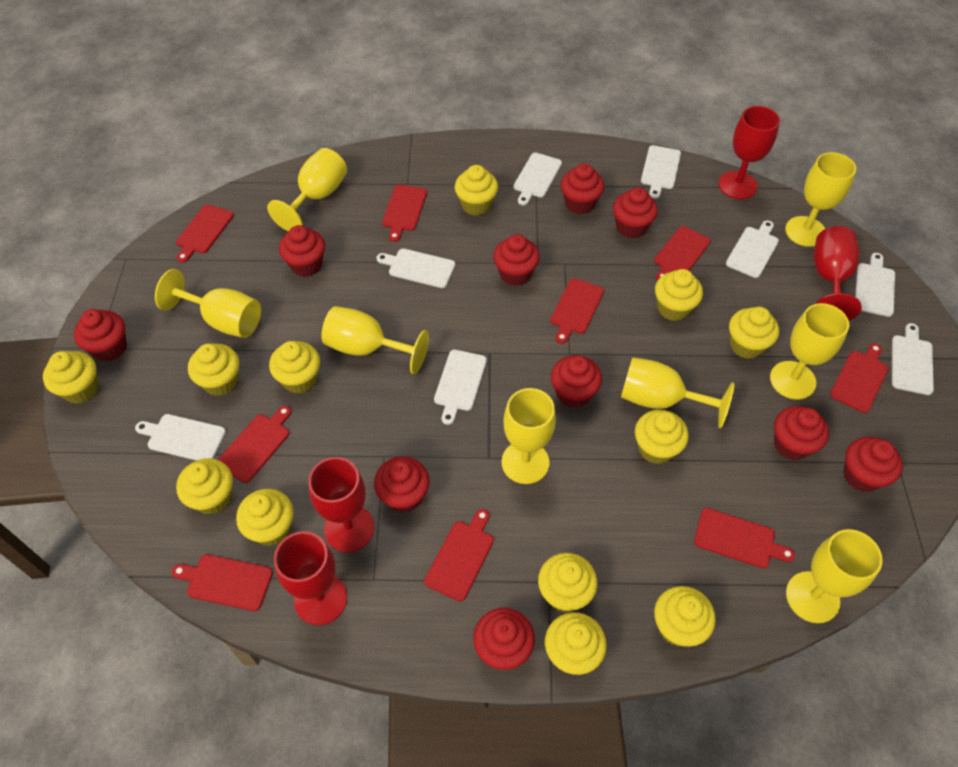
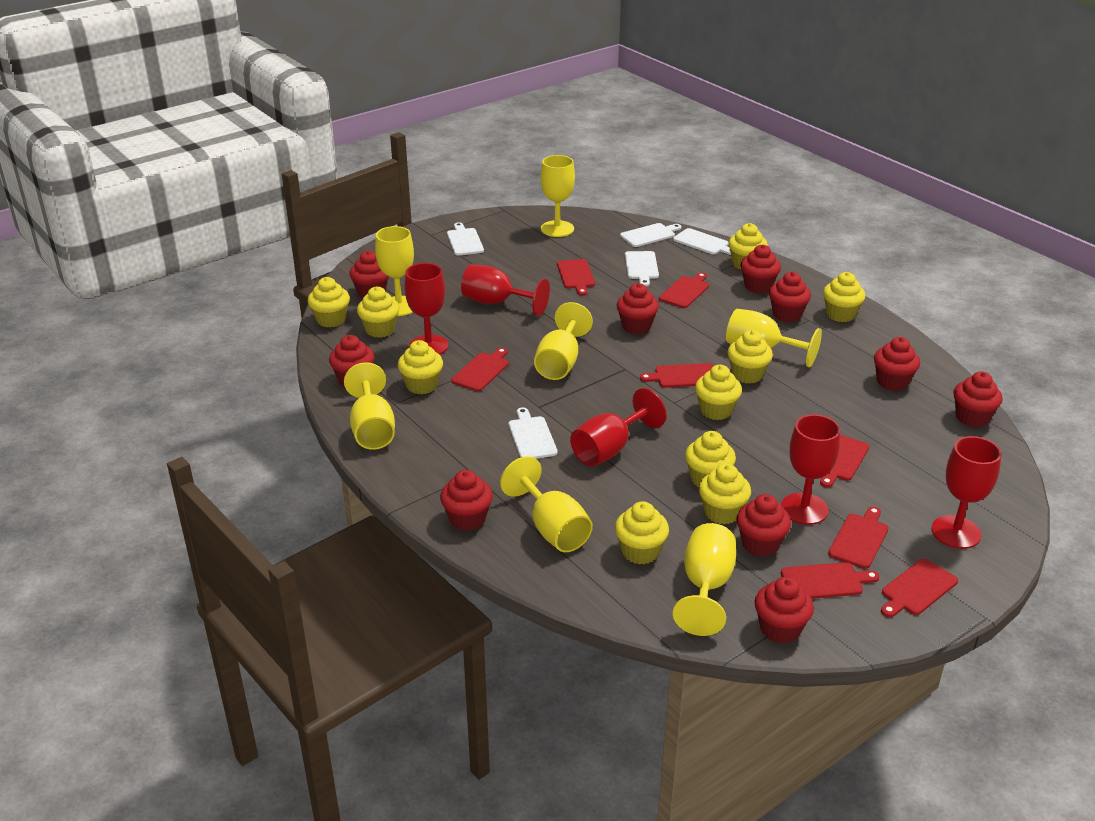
red cutting board: [172,554,273,611] [176,204,234,263] [218,406,291,483] [382,185,427,242] [424,509,494,602] [550,278,604,344] [654,226,711,281] [694,508,795,568] [830,343,889,413] = 9 -> [451,347,509,391] [557,259,595,296] [640,363,714,388] [659,272,709,308] [781,562,879,599] [820,435,869,487] [828,506,889,569] [881,559,958,617] = 8
red goblet: [274,531,347,625] [308,457,375,552] [718,106,780,199] [814,226,862,321] = 4 -> [405,263,448,355] [461,264,550,316] [570,388,666,466] [781,414,840,525] [931,436,1002,549] = 5
white cutting board: [135,414,226,461] [376,249,455,288] [434,350,487,425] [514,153,562,205] [641,145,681,198] [726,220,779,278] [855,253,895,317] [892,323,934,395] = 8 -> [447,222,484,256] [508,407,558,459] [620,223,681,247] [625,251,659,286] [673,228,731,255] = 5
yellow cupcake: [43,351,99,404] [176,458,233,515] [188,343,239,396] [236,489,294,546] [269,341,320,393] [455,165,498,216] [538,553,597,612] [545,612,607,675] [635,410,689,464] [654,586,716,647] [655,269,703,321] [729,307,779,359] = 12 -> [308,277,350,327] [357,287,400,338] [398,340,443,394] [615,501,669,564] [685,431,736,487] [695,365,742,420] [699,463,751,524] [728,223,768,270] [728,330,773,384] [823,272,865,322] = 10
yellow goblet: [155,269,261,338] [267,148,347,231] [321,306,429,374] [502,388,556,484] [621,357,735,428] [770,303,849,400] [785,152,856,247] [786,529,883,623] = 8 -> [344,362,395,450] [375,226,414,316] [500,456,593,552] [534,302,593,380] [541,155,575,237] [673,523,736,636] [726,309,822,367] = 7

